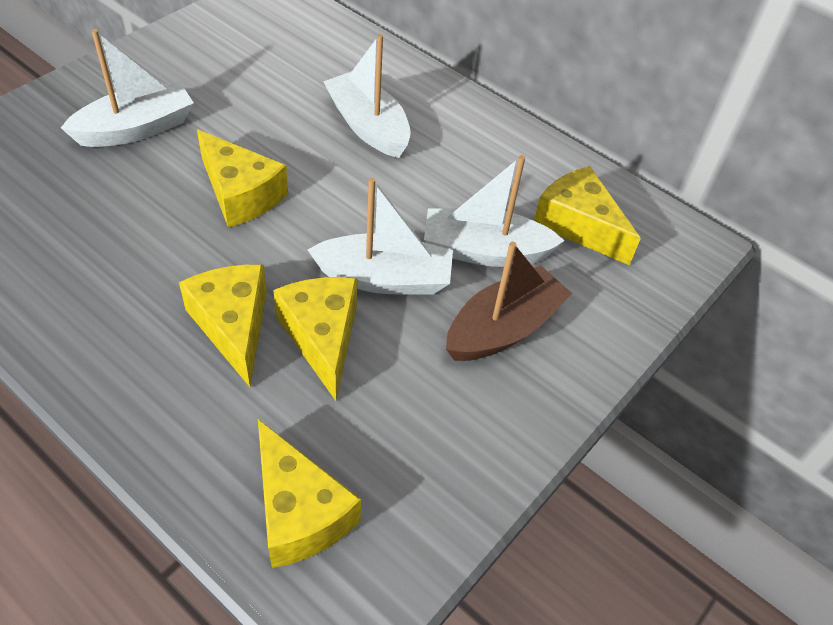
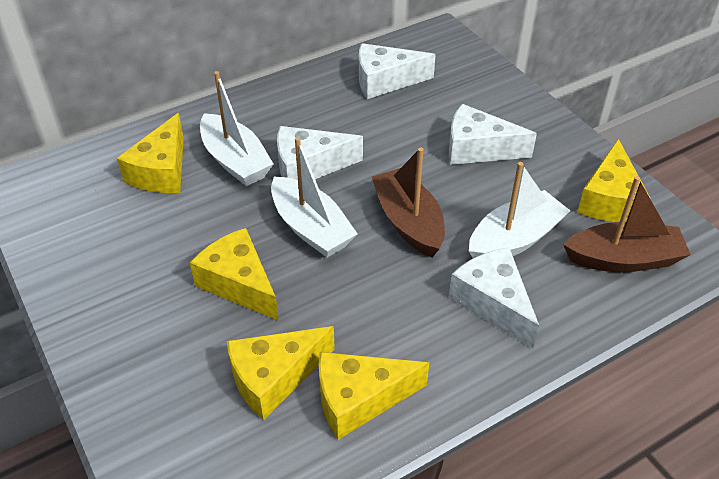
brown boat: [446,242,573,361] = 1 -> [372,147,445,257] [563,176,691,272] = 2
white boat: [61,29,194,147] [308,178,453,295] [323,34,411,158] [424,155,565,267] = 4 -> [200,71,273,186] [271,137,358,258] [469,162,570,258] = 3
white cheese: none = 0 -> [277,126,363,180] [359,43,436,99] [449,104,537,165] [449,248,539,348] = 4

